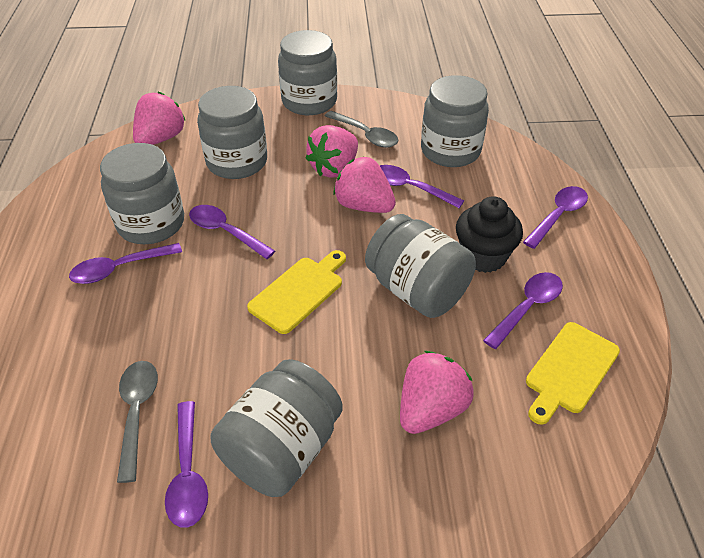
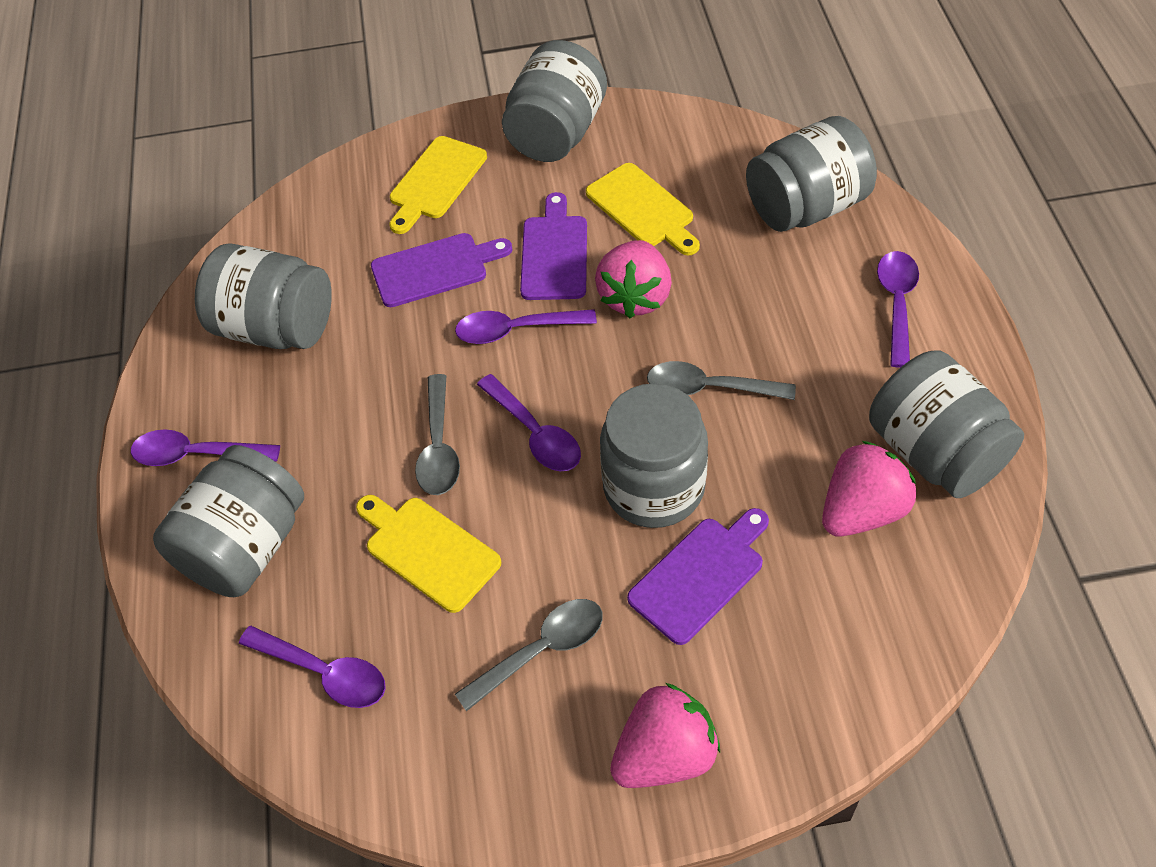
black cupcake: [456,196,523,273] = 1 -> none = 0
grey spoon: [117,361,158,483] [325,111,398,148] = 2 -> [415,374,460,495] [455,599,603,711] [647,361,796,400] = 3
pink strawberry: [133,92,186,145] [306,125,358,178] [334,157,396,213] [400,351,474,434] = 4 -> [595,240,672,318] [610,683,720,788] [822,441,916,537] = 3
purple cutting board: none = 0 -> [371,233,512,307] [520,192,587,300] [627,508,769,645] = 3
purple spoon: [69,243,182,284] [165,401,208,528] [189,205,275,259] [380,165,464,208] [483,272,563,349] [523,186,588,249] = 6 -> [131,429,280,466] [239,626,386,708] [455,309,597,344] [477,374,581,471] [877,251,919,368] = 5
yellow cutting board: [247,250,346,334] [526,322,620,425] = 2 -> [356,495,501,613] [390,136,487,234] [586,163,700,255] = 3

